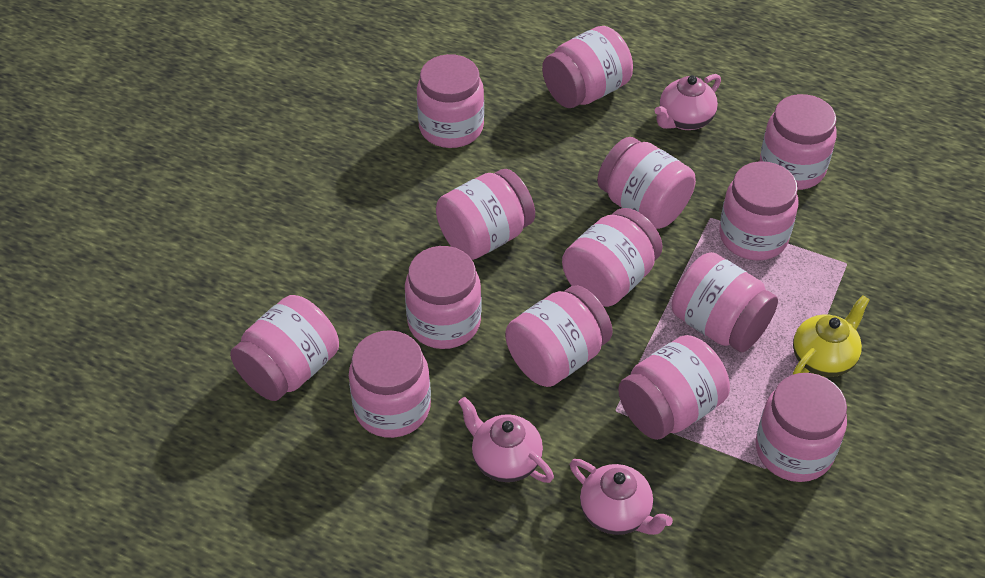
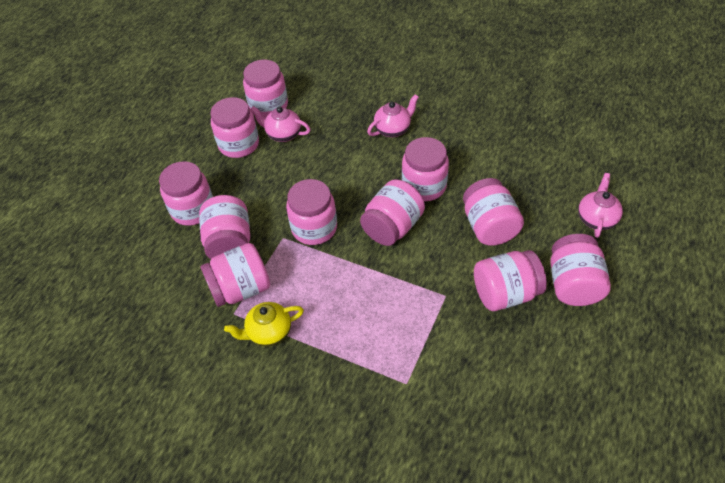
pink jar: [230,295,339,401] [349,330,431,438] [405,246,482,349] [417,54,484,148] [436,169,535,260] [505,285,613,387] [542,26,633,108] [562,208,663,307] [597,137,696,229] [618,335,730,440] [671,252,778,352] [719,161,798,261] [756,373,847,482] [760,94,837,190] = 14 -> [159,161,213,226] [199,195,250,259] [200,243,270,307] [210,97,259,158] [243,60,288,118] [286,179,337,245] [360,179,425,246] [402,137,449,201] [463,178,524,246] [474,250,547,311] [550,234,611,306] = 11

